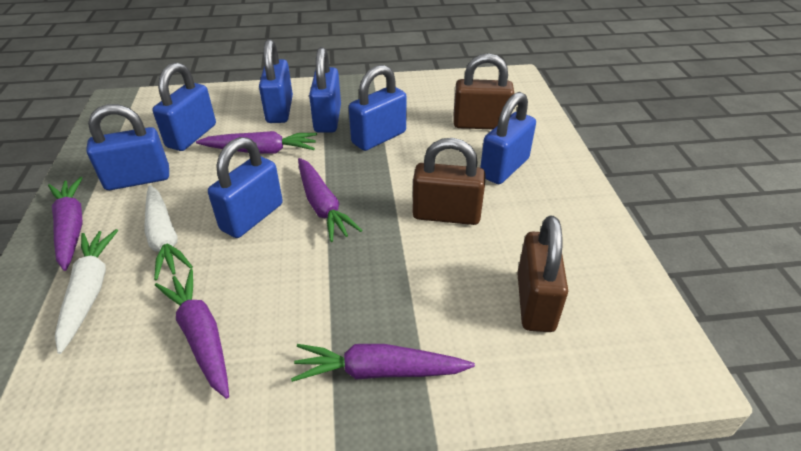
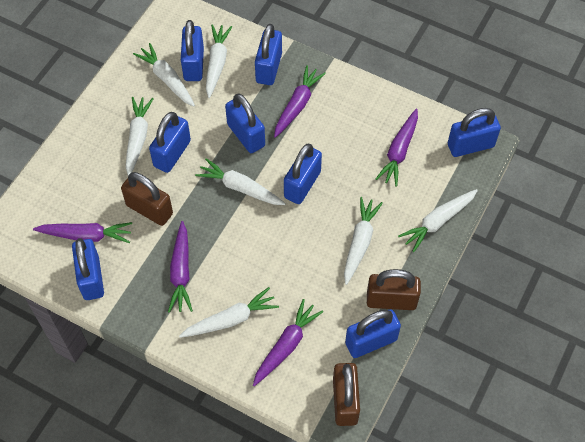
blue padlock: [86,104,169,190] [152,62,216,151] [208,137,283,238] [259,39,293,123] [309,47,341,133] [349,65,407,151] [480,92,536,184] = 7 -> [72,238,104,300] [149,112,191,173] [181,20,204,81] [225,93,265,153] [255,24,282,85] [284,144,322,204] [345,310,401,358] [448,108,501,157] = 8
white carrot: [55,229,118,354] [144,185,193,280] = 2 -> [126,97,154,175] [133,43,195,107] [179,287,279,338] [195,158,286,205] [206,24,232,98] [344,197,383,285] [398,189,478,252] = 7

